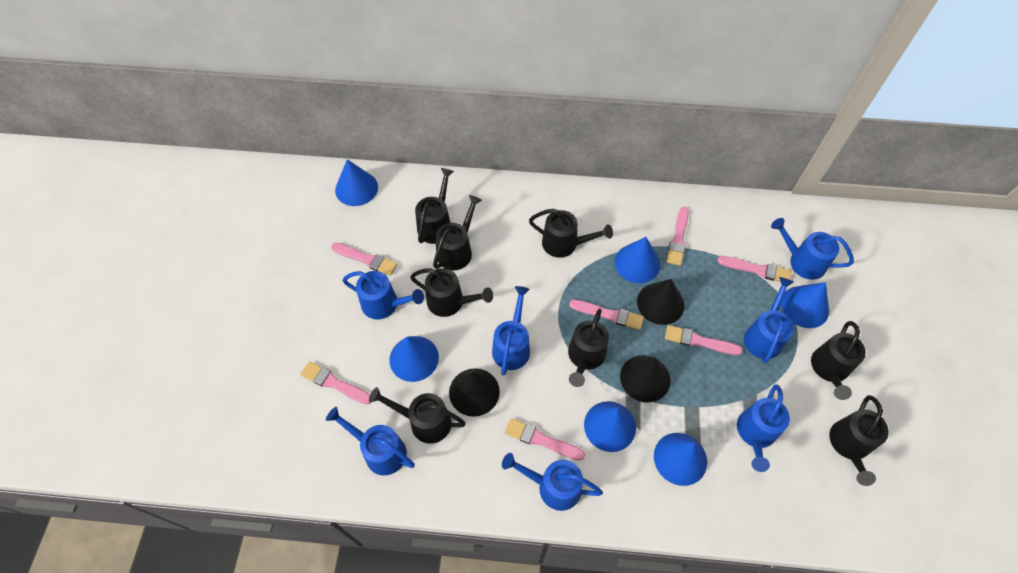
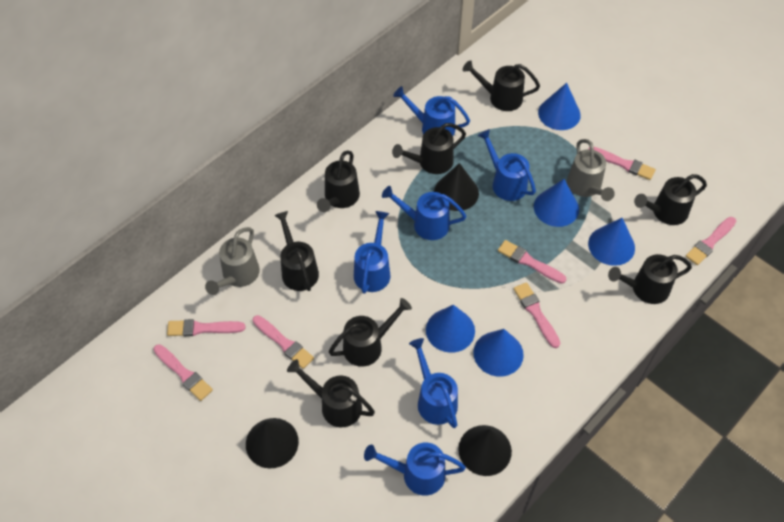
blue cone: [335,159,378,206] [389,336,439,382] [584,401,636,452] [615,237,660,283] [654,433,707,486] [781,282,829,328] = 6 -> [426,305,475,353] [473,329,524,377] [534,179,579,227] [538,83,581,130] [588,218,635,266] = 5
blue watering can: [326,407,415,475] [342,271,424,319] [492,286,530,376] [502,453,603,511] [737,384,790,472] [744,277,794,363] [771,218,854,280] = 7 -> [354,211,391,294] [364,443,466,496] [382,186,466,240] [393,86,470,136] [409,338,458,428] [478,129,536,201] = 6
grey watering can: none = 0 -> [205,227,260,295] [567,139,615,201] = 2

